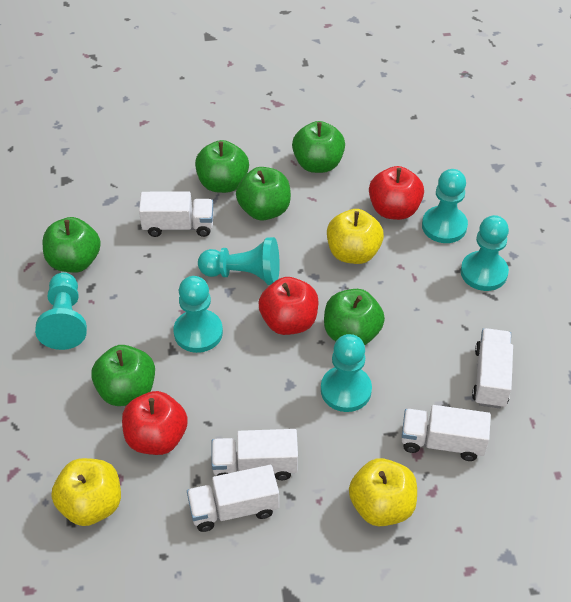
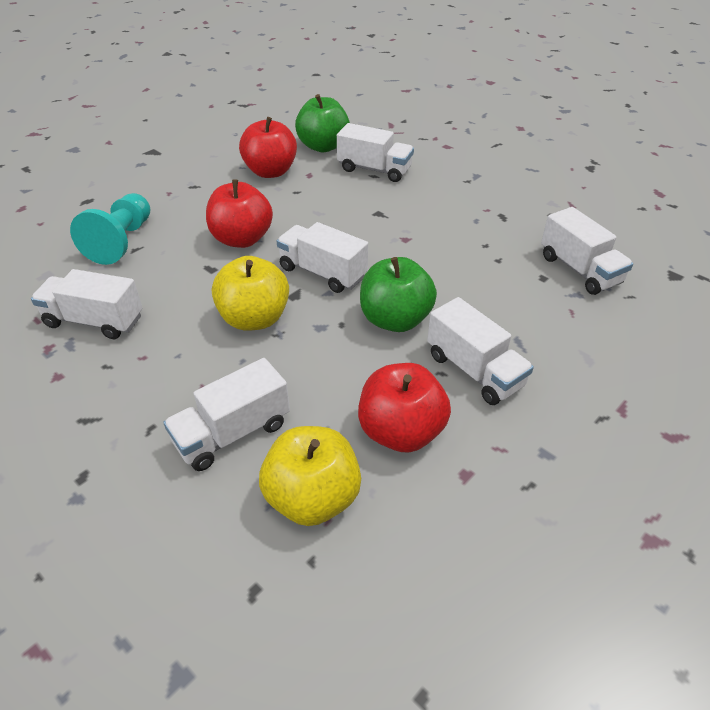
green apple: [43,217,101,273] [91,345,155,406] [195,140,249,193] [236,167,291,220] [292,121,345,173] [324,289,385,345] = 6 -> [295,94,350,152] [360,257,437,332] = 2
turquoise pawn: [35,272,87,350] [174,276,223,353] [198,237,280,285] [321,334,372,412] [422,169,468,243] [461,215,509,291] = 6 -> [70,193,150,265] = 1
white truck: [139,191,213,237] [187,465,279,532] [211,429,298,480] [401,405,491,461] [472,328,513,408] = 5 -> [31,269,143,339] [163,358,290,471] [277,222,368,293] [337,123,414,182] [427,297,534,405] [541,207,633,295] = 6
yellow apple: [51,458,121,526] [327,209,384,264] [349,458,417,526] = 3 -> [212,256,289,331] [259,426,361,526] = 2

